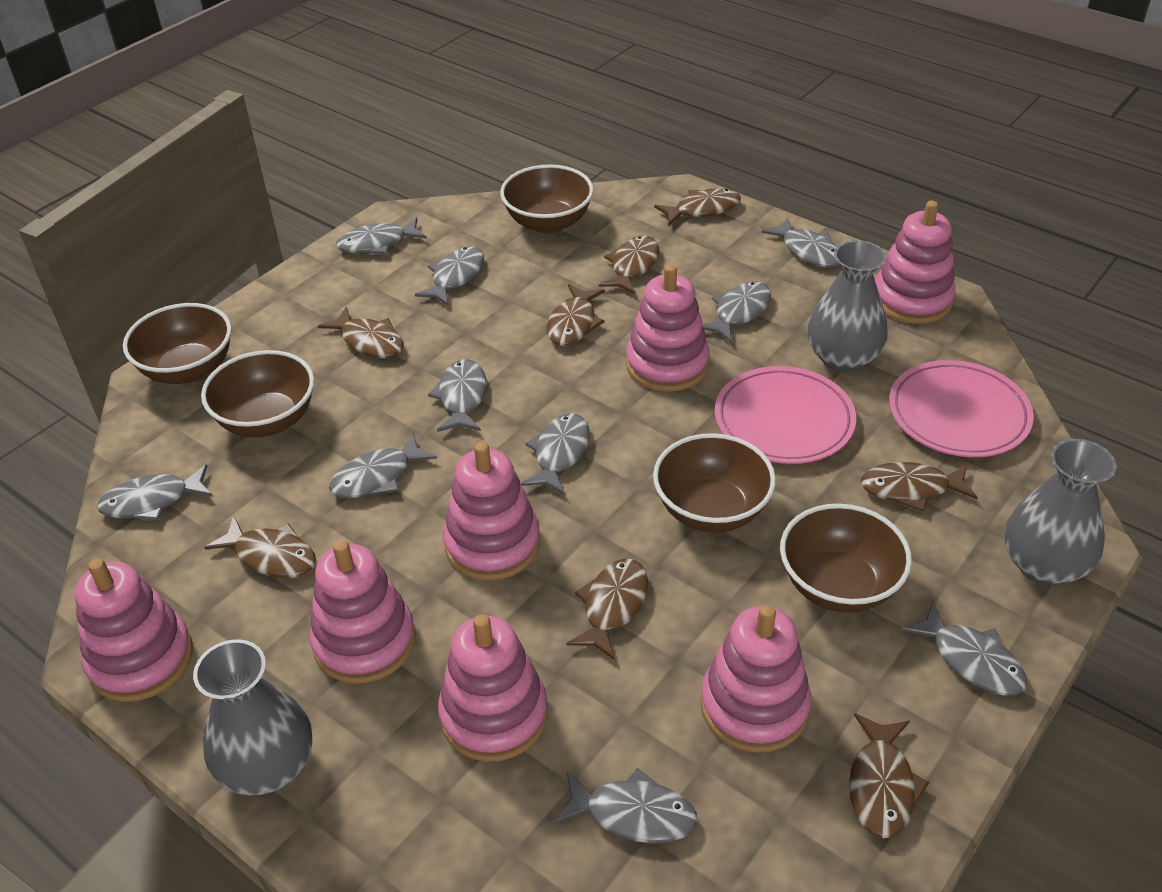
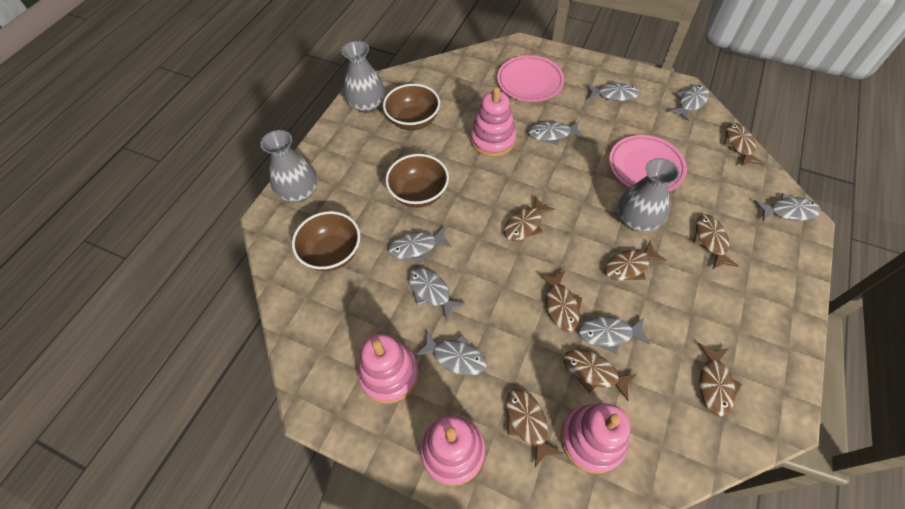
brown bowl: [123,303,232,384] [201,350,314,437] [500,164,594,234] [653,433,776,532] [780,504,912,613] = 5 -> [292,211,360,271] [383,84,440,130] [386,154,449,208] = 3
grey fish: [97,464,213,521] [329,433,437,498] [336,217,427,254] [415,246,484,306] [428,359,487,432] [521,413,590,494] [554,768,698,844] [703,281,771,342] [761,218,839,267] [901,601,1027,696] = 10 -> [388,227,452,262] [408,268,466,322] [415,331,486,376] [528,121,584,145] [578,317,650,354] [587,81,640,101] [669,85,709,122] [755,193,821,221] = 8
pink stacking toy: [75,559,193,702] [310,540,416,684] [438,614,548,762] [443,442,540,581] [626,264,710,392] [700,605,811,753] [875,200,956,324] = 7 -> [358,334,419,404] [420,416,485,486] [471,87,516,157] [561,404,630,474] = 4

